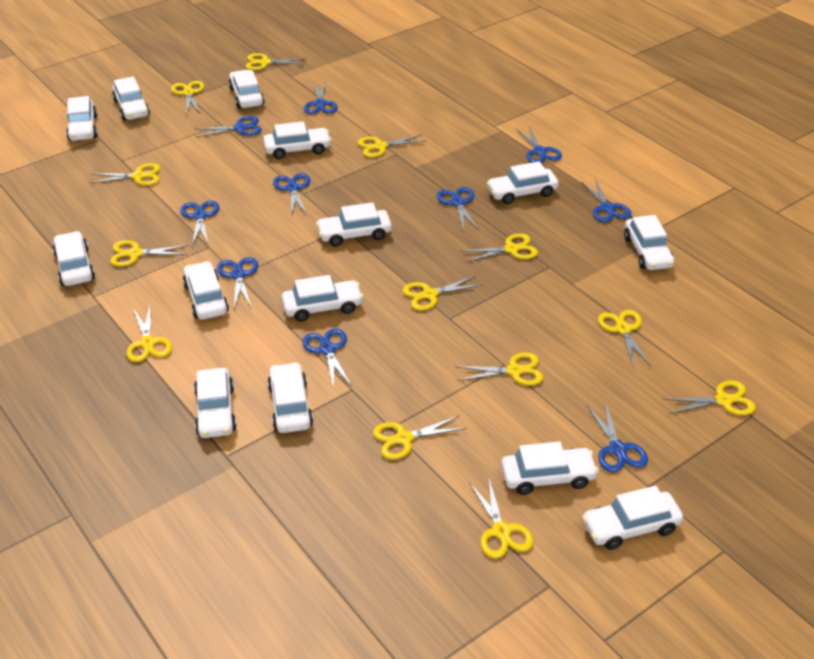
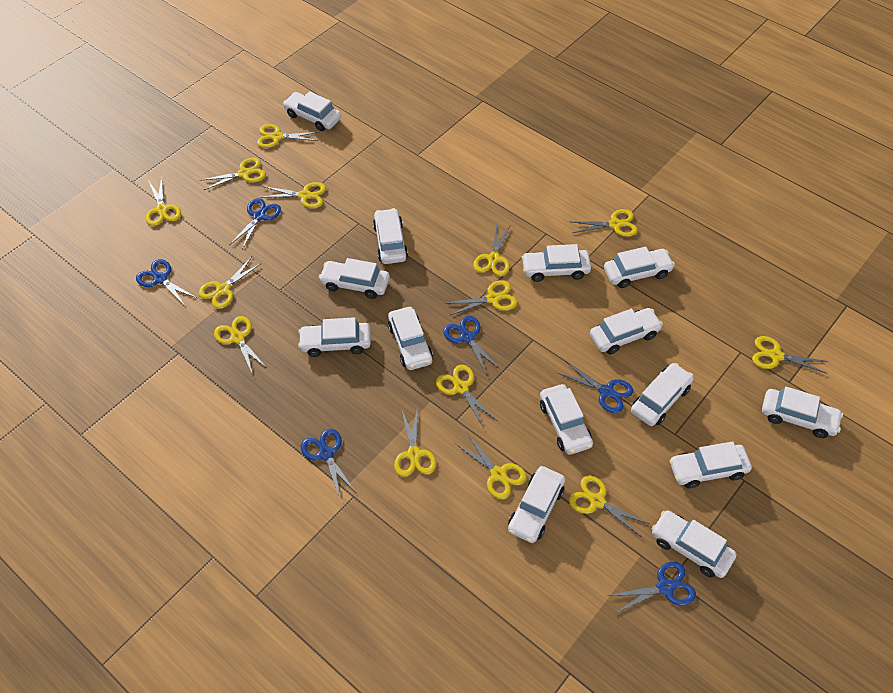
blue scissors: [180,201,219,246] [195,116,262,137] [217,257,258,309] [273,173,310,216] [302,328,352,390] [304,82,338,114] [437,187,479,230] [516,126,562,163] [581,179,631,222] [587,402,648,472] = 10 -> [136,259,197,307] [229,198,281,250] [301,429,355,500] [443,316,501,375] [558,362,633,413] [608,561,696,613] = 6
yellow scissors: [90,163,161,186] [110,240,188,267] [126,306,172,362] [171,81,204,114] [246,53,306,70] [358,134,426,157] [373,416,466,460] [402,276,483,311] [455,352,543,386] [460,233,538,262] [469,479,533,559] [598,310,651,368] [663,380,756,416] = 13 -> [146,176,181,226] [198,257,262,309] [200,158,266,190] [214,316,267,374] [257,124,319,148] [260,182,326,208] [394,406,436,477] [436,364,496,428] [445,280,517,316] [456,433,527,499] [473,223,510,276] [569,209,638,237] [569,475,650,538] [752,336,828,374] = 14

